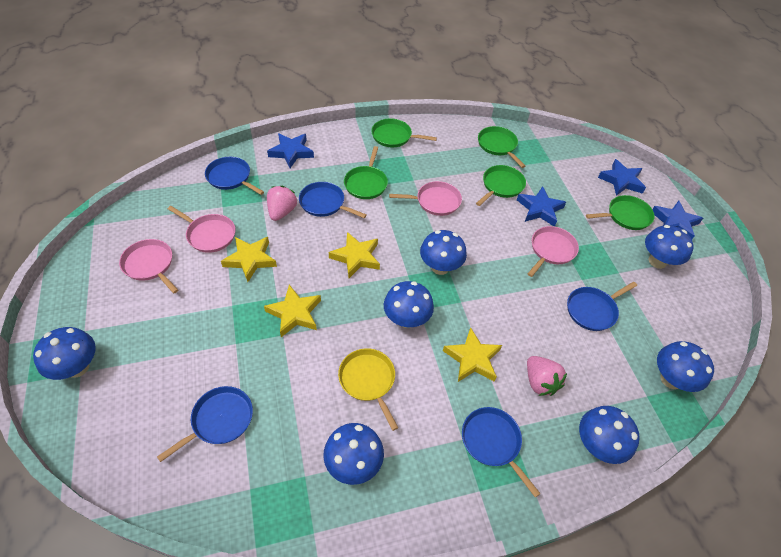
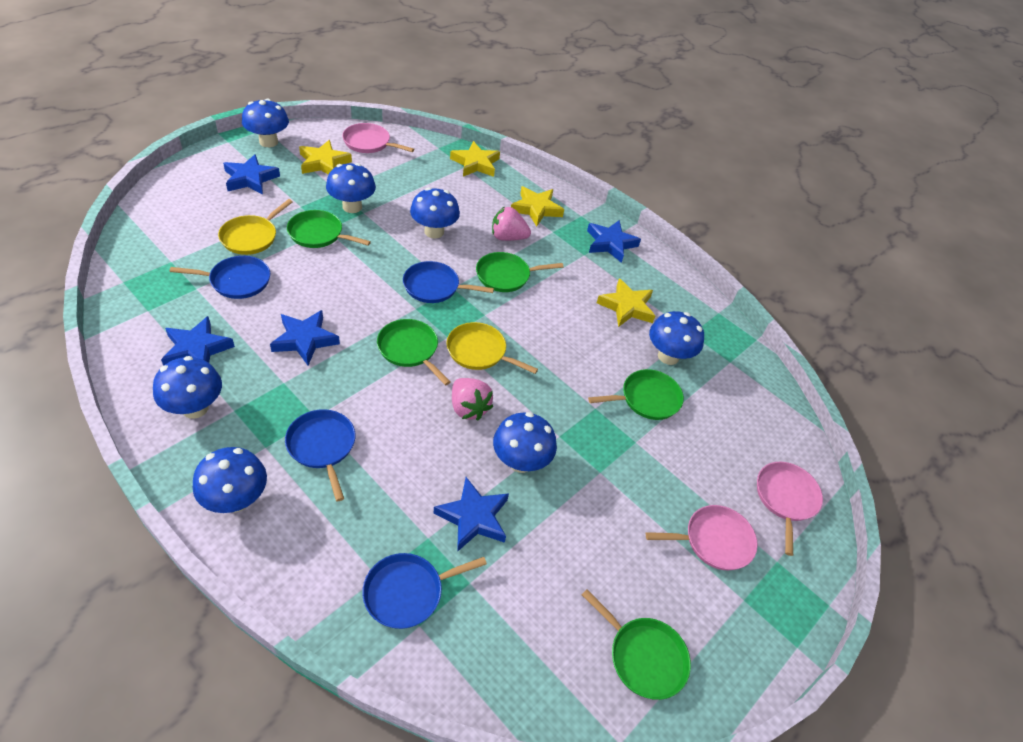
blue pan: [157,386,253,462] [205,157,264,195] [299,182,367,218] [462,407,541,498] [567,282,637,331] = 5 -> [170,256,270,299] [285,409,355,501] [362,553,487,629] [403,261,494,303] = 4
blue star: [267,133,314,168] [517,186,566,227] [598,159,646,196] [652,201,703,239] = 4 -> [161,316,235,366] [223,154,280,195] [270,310,340,365] [433,477,509,552] [587,220,641,263] = 5
pink pan: [119,239,178,294] [168,206,236,253] [389,181,462,216] [528,226,579,277] = 4 -> [342,123,414,153] [646,505,758,571] [757,462,823,556] = 3
yellow pan: [338,348,398,431] = 1 -> [218,199,293,255] [446,322,538,374] = 2

